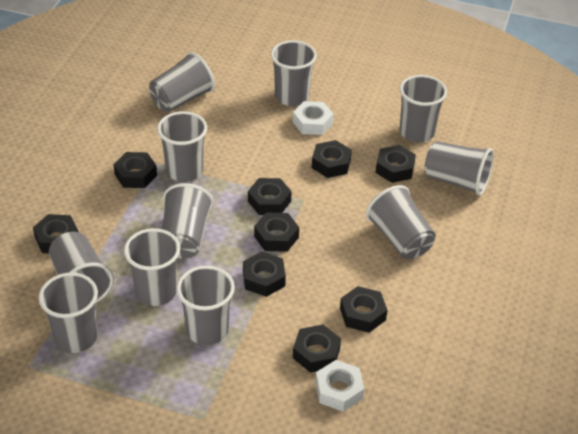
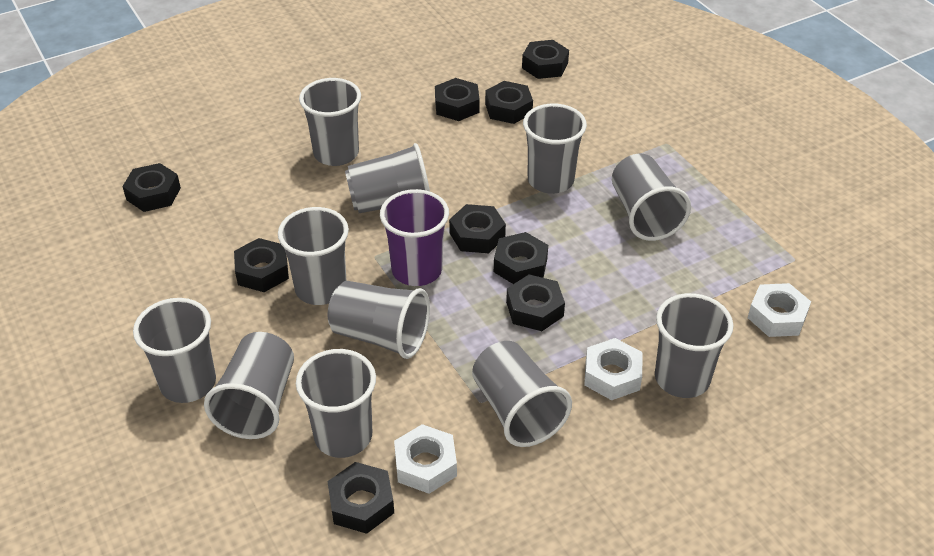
purple cup: none = 0 -> [380,189,449,286] = 1
white nut: [293,101,333,135] [315,360,364,412] = 2 -> [394,424,457,494] [584,338,642,400] [748,283,811,337] = 3

